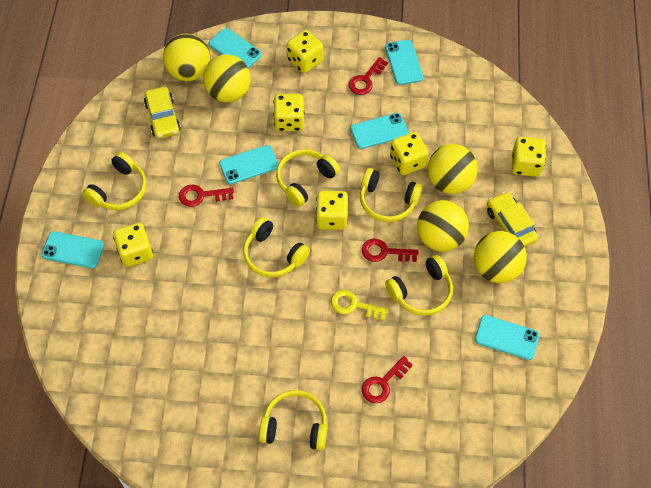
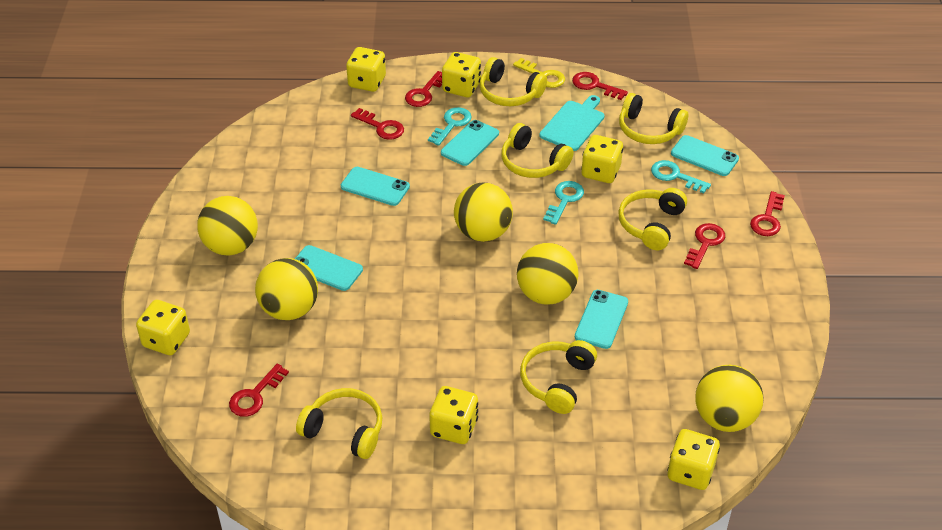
red key: [179,184,234,207] [348,57,388,95] [362,239,418,262] [362,356,413,403] = 4 -> [229,364,289,417] [351,108,404,140] [405,71,442,107] [572,72,628,100] [684,223,725,269] [750,191,785,236] = 6
turquoise cutting board: none = 0 -> [539,95,605,151] = 1
turquoise key: none = 0 -> [428,107,472,146] [543,181,584,225] [651,160,711,193] = 3
turquoise phone: [41,231,104,268] [209,28,262,68] [219,145,278,184] [350,113,409,149] [385,40,423,85] [475,315,540,360] = 6 -> [295,245,363,291] [341,167,410,206] [441,120,499,166] [575,290,628,349] [671,135,739,176] = 5
yellow car: [144,86,181,139] [487,192,538,247] = 2 -> none = 0

